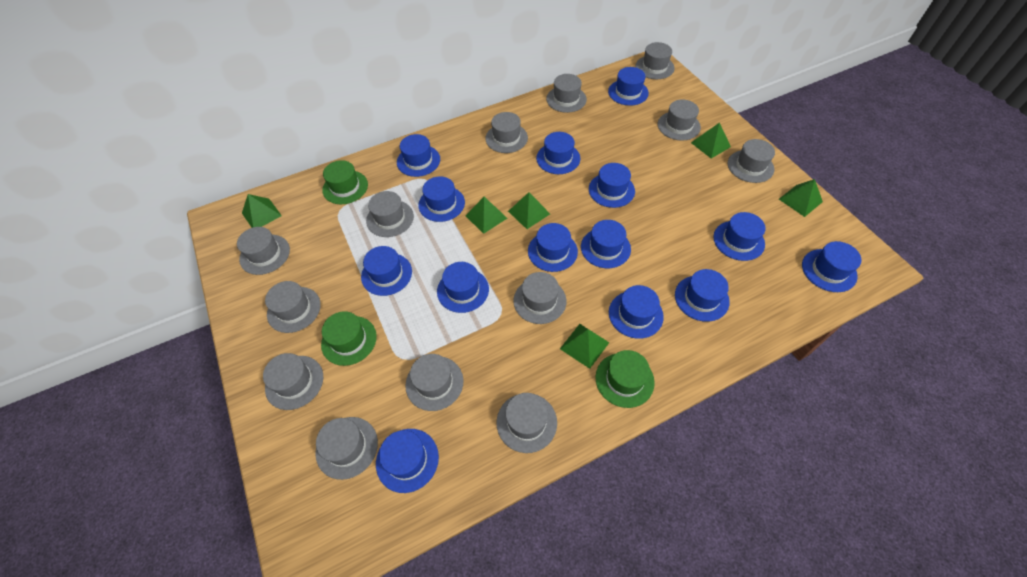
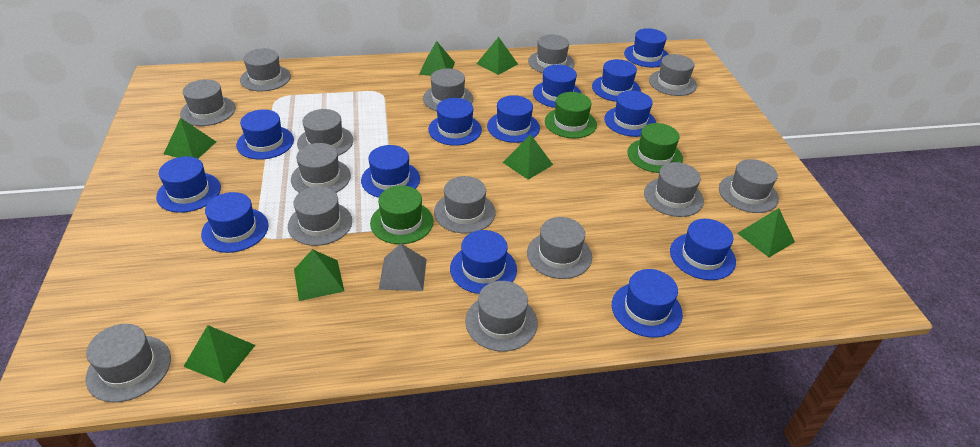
blue hat: [361,246,412,296] [376,429,439,493] [397,134,440,177] [418,176,465,222] [437,262,489,313] [528,223,578,272] [536,132,580,174] [581,220,631,268] [589,163,635,208] [608,67,649,106] [609,285,664,339] [675,269,730,322] [713,212,766,261] [802,241,862,292] = 14 -> [156,156,221,213] [201,192,269,253] [236,109,294,160] [361,145,420,198] [428,98,482,146] [450,230,517,294] [487,95,540,143] [533,65,582,108] [592,59,641,102] [604,90,656,137] [612,269,683,338] [624,28,669,67] [670,219,736,280] = 13
green pyramid: [242,194,282,228] [465,197,507,234] [508,192,550,229] [560,324,609,369] [691,122,731,158] [779,179,823,217] = 6 -> [164,118,216,159] [183,325,255,383] [294,249,344,301] [419,41,455,76] [476,37,518,75] [503,134,553,180] [737,208,795,257] = 7
grey hat: [237,227,290,275] [263,353,323,410] [265,281,321,333] [315,417,378,480] [366,191,414,237] [405,354,463,411] [485,112,528,153] [497,393,557,453] [513,272,567,324] [546,74,587,113] [636,42,675,79] [658,99,701,141] [727,139,775,183] = 13 -> [85,324,171,402] [180,79,236,126] [240,49,291,91] [288,186,352,246] [291,143,351,193] [297,109,353,156] [423,68,473,111] [434,176,496,234] [465,281,538,352] [527,217,592,279] [528,34,575,73] [644,162,704,217] [649,54,697,96] [719,159,779,213] = 14
grey pyramid: none = 0 -> [379,243,427,291] = 1

